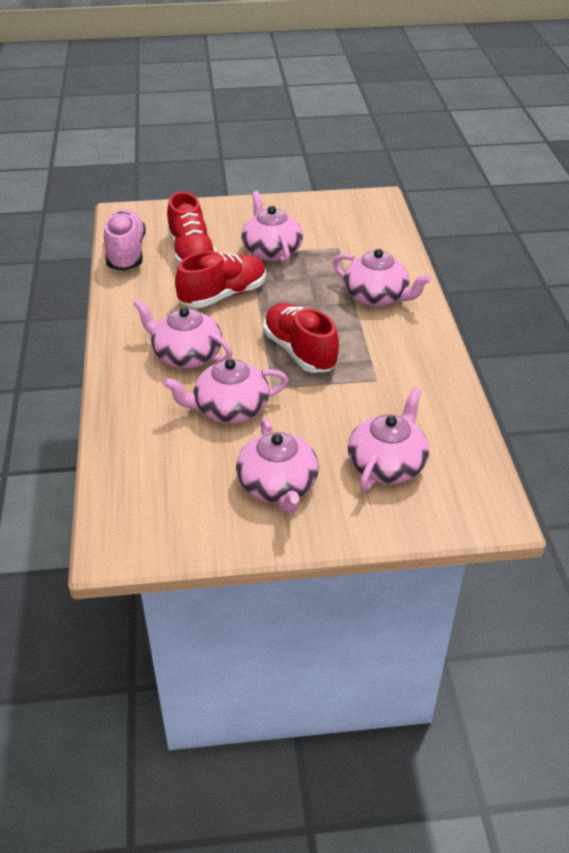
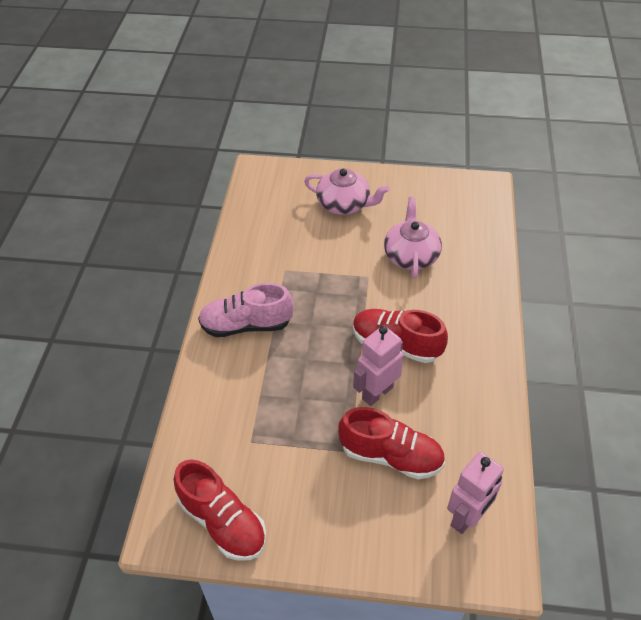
pink robot: none = 0 -> [353,325,404,406] [447,452,504,534] = 2
pink teapot: [134,299,233,368] [163,359,288,423] [236,418,319,513] [241,191,303,264] [333,249,431,307] [348,387,429,491] = 6 -> [304,168,390,215] [384,197,442,279] = 2

